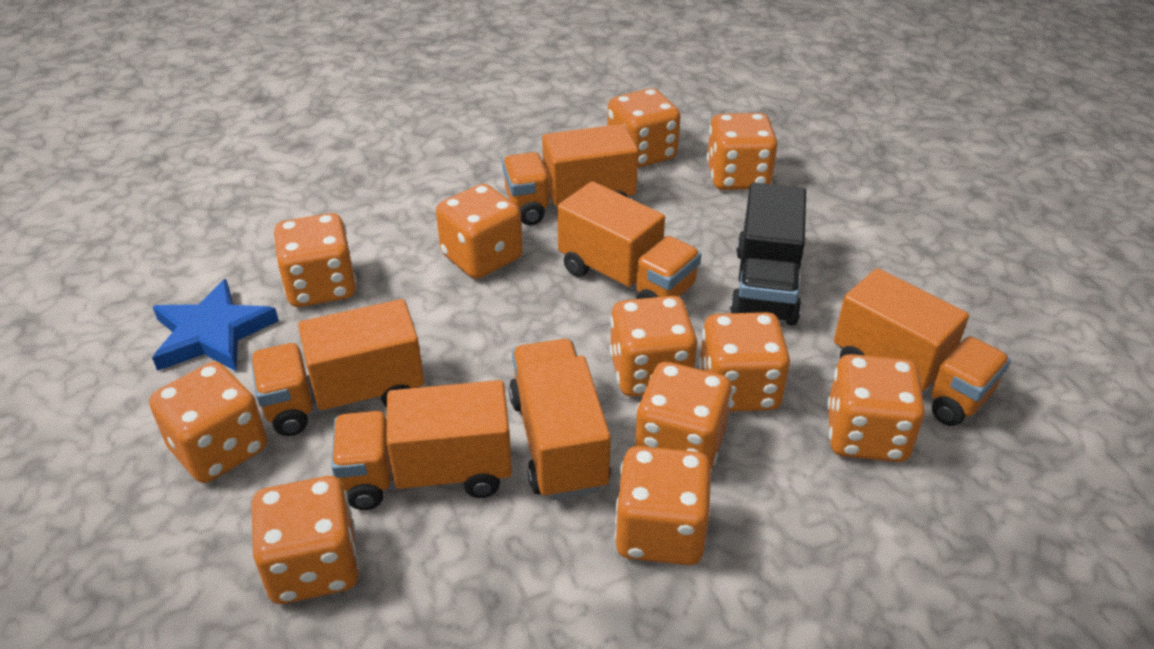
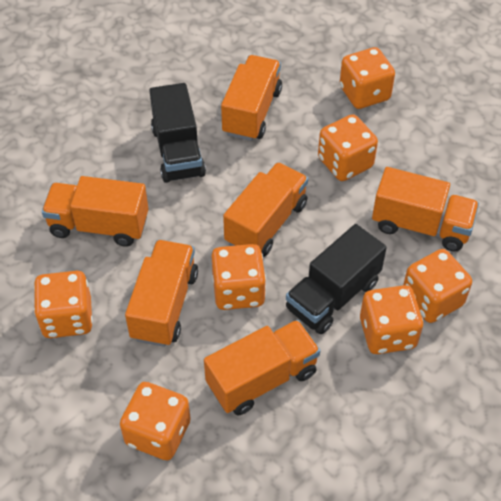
black truck: [730,183,806,325] = 1 -> [149,83,206,183] [286,224,387,334] = 2
blue star: [152,279,279,372] = 1 -> none = 0
orange dice: [149,362,267,483] [252,476,360,604] [273,213,356,307] [436,184,523,279] [607,88,681,168] [610,296,697,397] [615,446,711,565] [634,362,732,470] [699,312,790,412] [707,113,778,190] [827,354,925,462] = 11 -> [34,271,93,338] [120,382,190,460] [211,244,266,310] [318,114,378,181] [340,47,395,109] [360,285,423,354] [403,249,472,323] = 7

